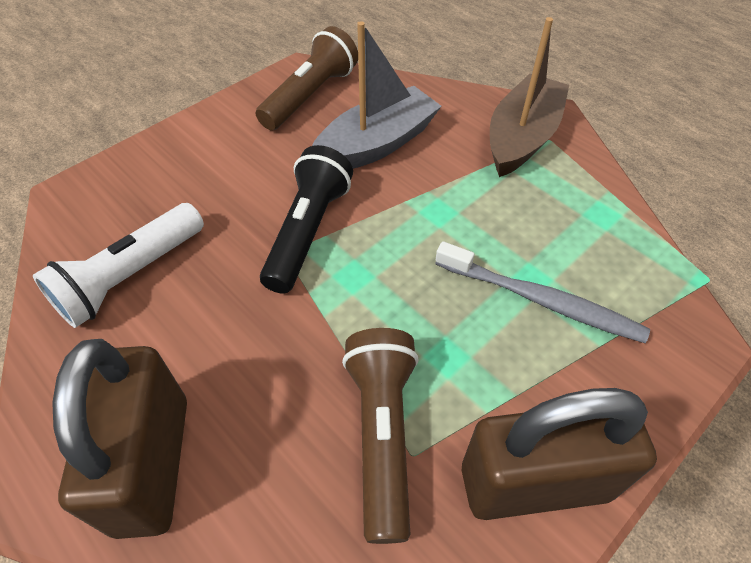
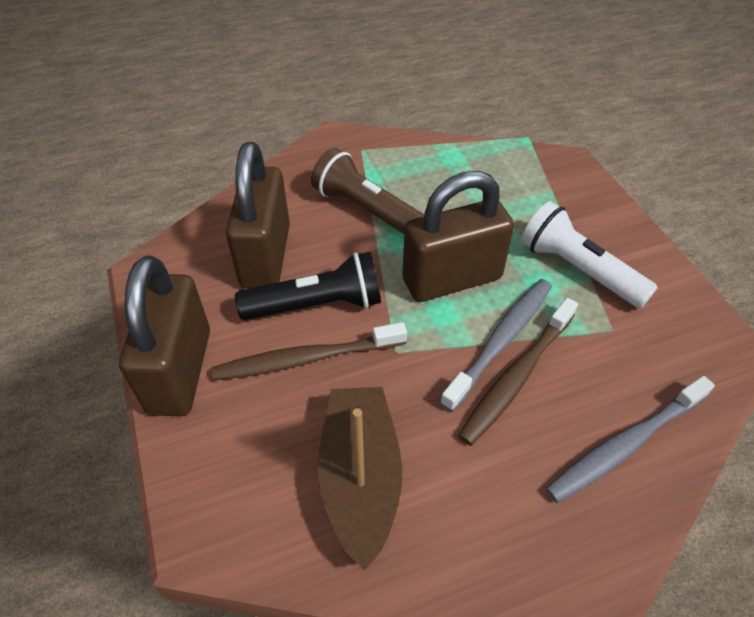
brown flashlight: [256,26,358,130] [342,328,419,544] = 2 -> [311,148,424,234] = 1
brown padlock: [52,339,187,539] [462,388,657,520] = 2 -> [119,256,210,416] [226,142,290,288] [402,171,514,302] = 3
brown toothbrush: none = 0 -> [211,322,407,380] [458,298,578,446] = 2
grey boat: [312,21,442,169] = 1 -> none = 0
grey toothbrush: [435,241,650,343] = 1 -> [440,279,552,412] [545,376,715,503] = 2

